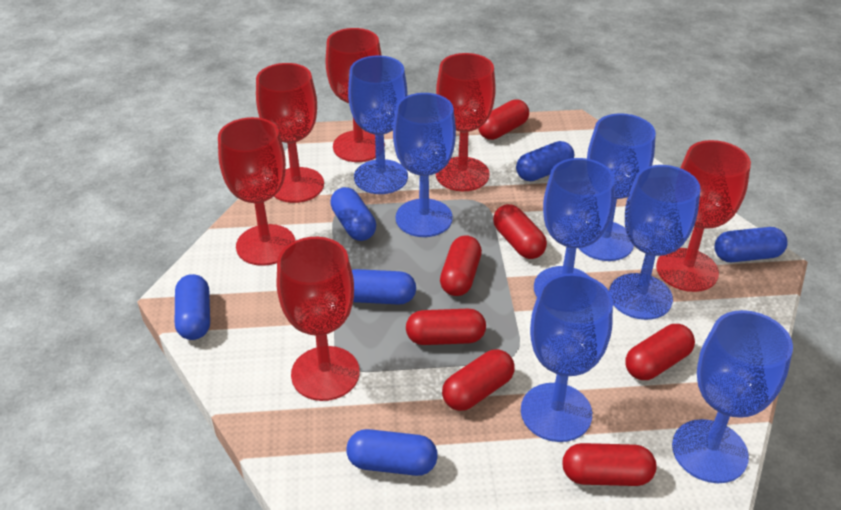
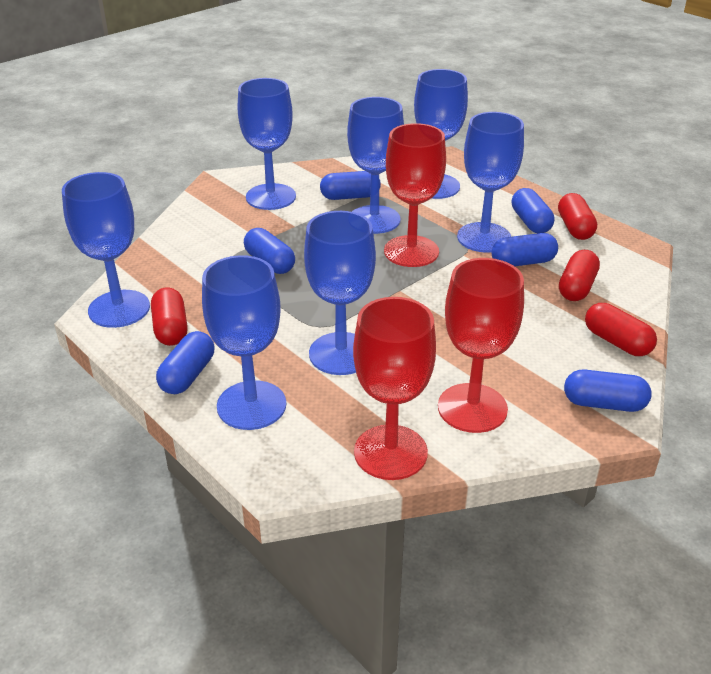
red capsule: [406,309,486,345] [440,235,482,296] [442,349,515,411] [478,99,529,140] [493,204,547,259] [562,443,657,486] [625,324,695,380] = 7 -> [151,287,188,346] [558,193,597,240] [559,250,600,301] [585,303,657,356] = 4
red goblet: [218,117,295,266] [256,63,324,203] [277,237,360,401] [325,28,385,162] [436,53,496,191] [656,140,751,292] = 6 -> [353,297,436,480] [384,123,446,267] [438,258,524,433] = 3

